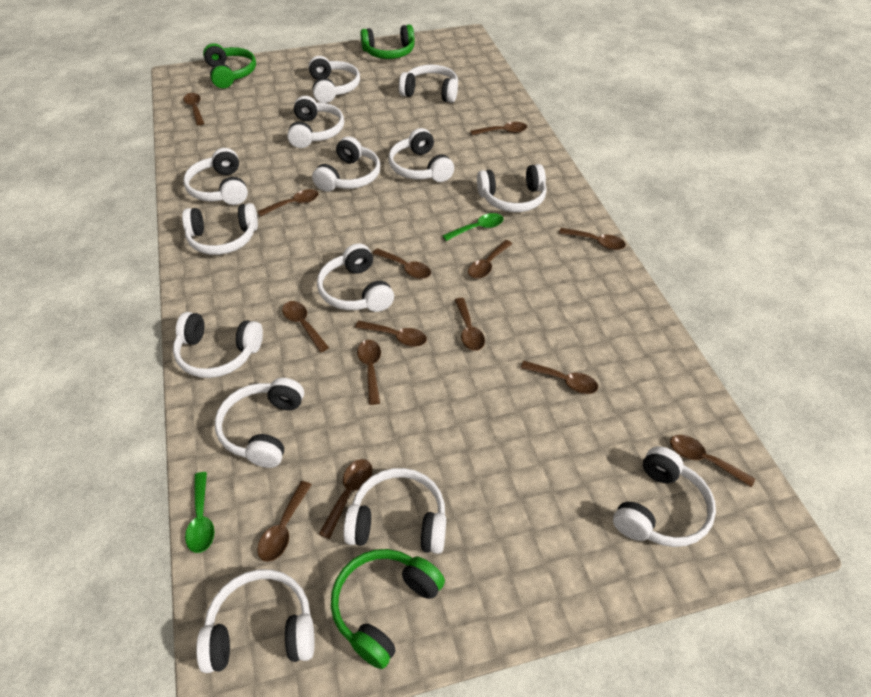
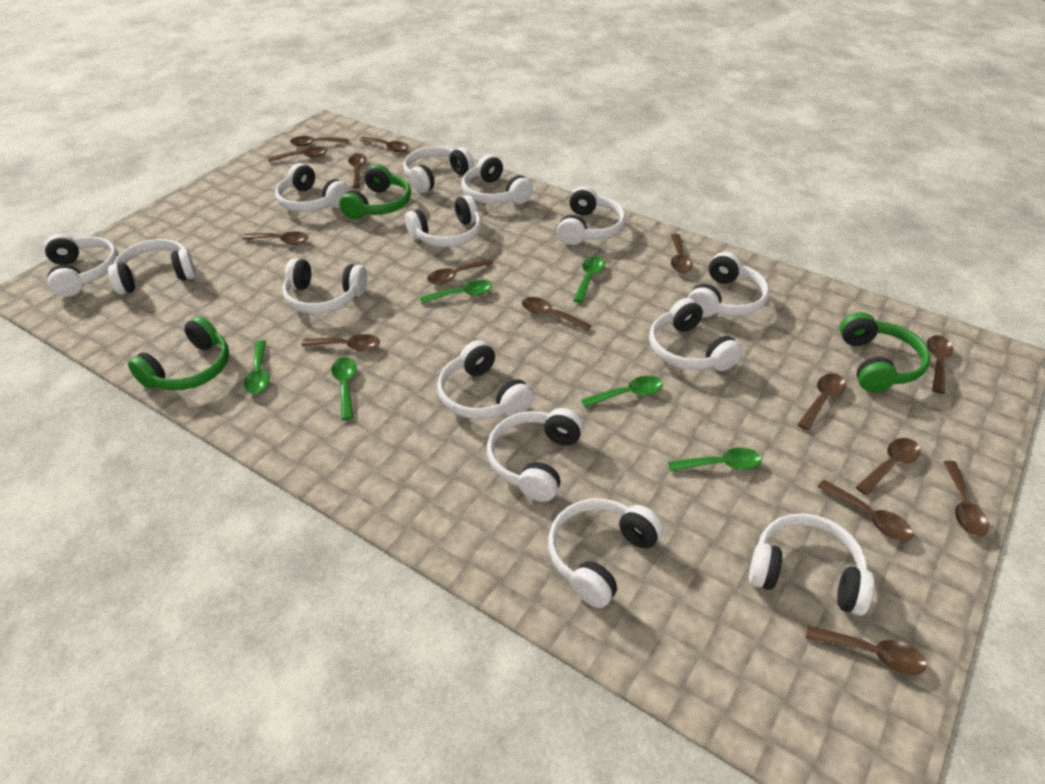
brown spoon: [183,93,204,125] [257,189,319,217] [257,481,312,562] [282,301,329,352] [319,459,372,539] [355,321,427,347] [357,340,381,405] [372,248,431,279] [455,298,485,351] [468,240,513,279] [470,122,527,136] [520,361,598,394] [559,228,626,250] [670,435,755,487] = 14 -> [243,231,308,245] [268,147,328,162] [290,136,348,146] [302,334,380,351] [348,153,367,188] [359,137,409,152] [427,259,493,285] [522,297,592,331] [671,234,693,273] [797,373,846,430] [806,625,927,675] [818,480,913,541] [856,438,921,495] [927,335,953,394] [943,460,989,536] = 15
green spoon: [185,472,215,553] [442,213,504,241] = 2 -> [244,340,270,394] [331,357,357,420] [420,280,493,304] [573,256,605,303] [581,376,663,408] [668,448,762,472] = 6

